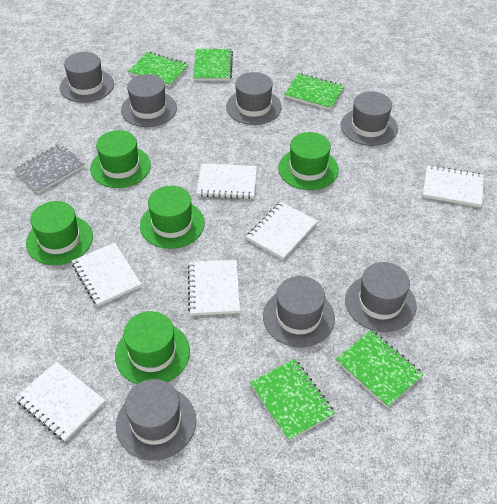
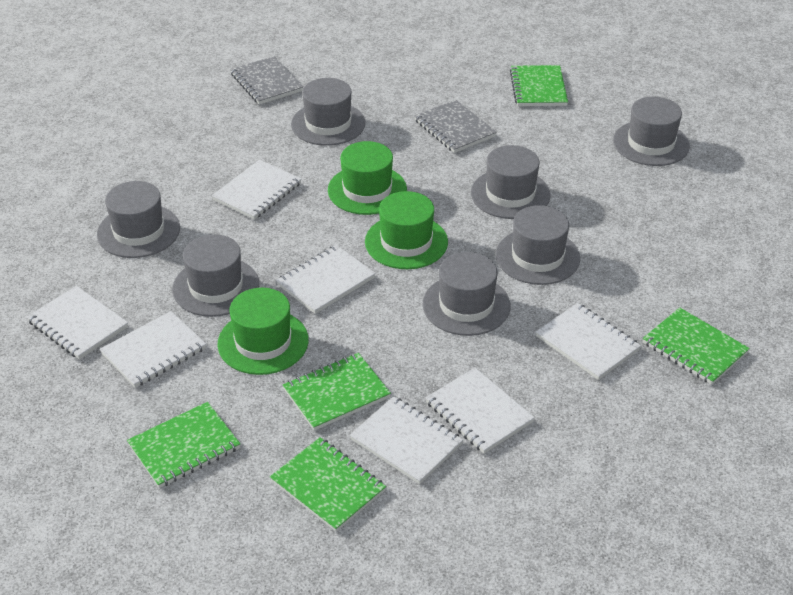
green hat: [26,201,93,265] [90,130,151,188] [115,311,190,384] [140,186,205,249] [278,132,339,190] = 5 -> [217,288,309,375] [328,141,407,215] [365,191,448,269] = 3
grey notebook: [14,143,85,193] = 1 -> [230,56,304,105] [414,100,497,153] = 2
white notebook: [15,361,106,442] [72,242,141,306] [188,260,240,316] [197,163,257,199] [246,202,318,260] [423,165,484,207] = 6 -> [27,286,128,359] [100,311,206,388] [212,160,301,220] [276,245,376,314] [350,396,463,484] [426,368,535,454] [536,303,641,380] = 7

